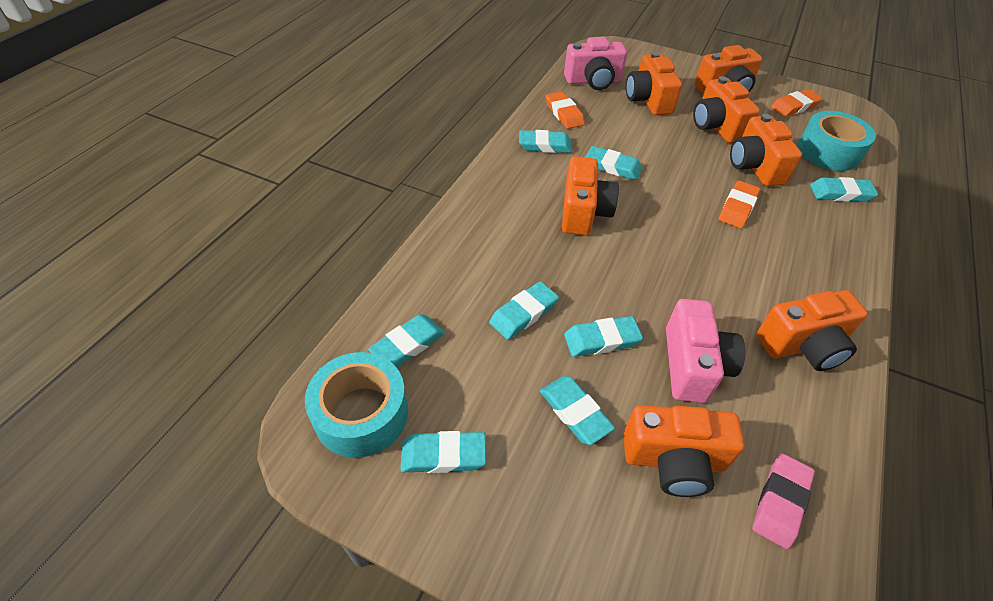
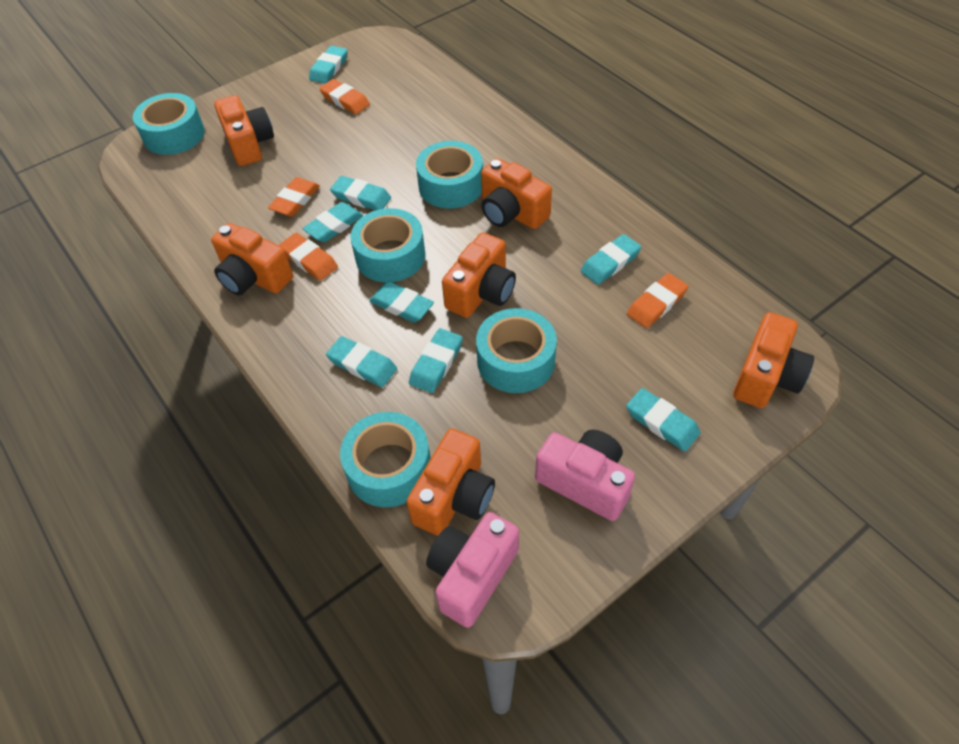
orange camera: [562,156,619,236] [623,405,745,497] [626,52,682,115] [693,76,760,143] [695,45,762,94] [730,114,802,186] [756,290,868,371] = 7 -> [211,223,293,295] [214,95,274,166] [406,428,495,536] [442,232,516,318] [481,158,552,229] [733,312,814,408] = 6
orange eraser: [546,91,585,129] [719,181,760,228] [771,89,823,117] = 3 -> [268,177,320,217] [279,233,338,281] [319,79,370,114] [627,273,688,328] = 4
pink eraser: [752,453,815,549] = 1 -> none = 0
turquoise tape: [305,352,408,458] [798,111,876,171] = 2 -> [133,93,205,155] [340,412,431,507] [350,208,425,282] [416,141,483,208] [476,308,557,393] = 5

